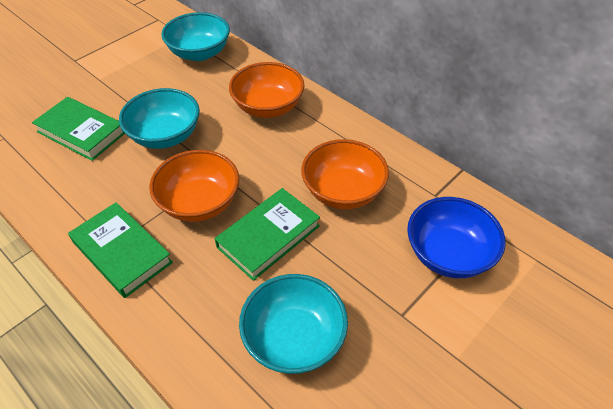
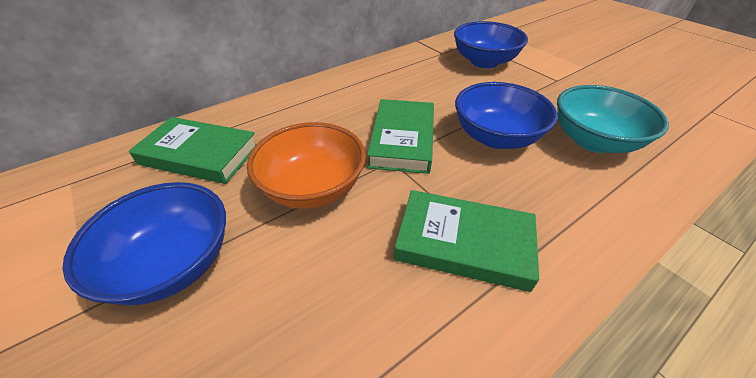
blue bowl: [407,197,506,278] = 1 -> [62,182,226,305] [454,21,528,68] [455,82,558,149] = 3
orange bowl: [149,150,239,222] [229,62,305,118] [301,139,389,209] = 3 -> [247,122,366,209] = 1
turquoise bowl: [119,88,200,149] [161,12,230,61] [239,274,348,374] = 3 -> [557,85,669,153] = 1

